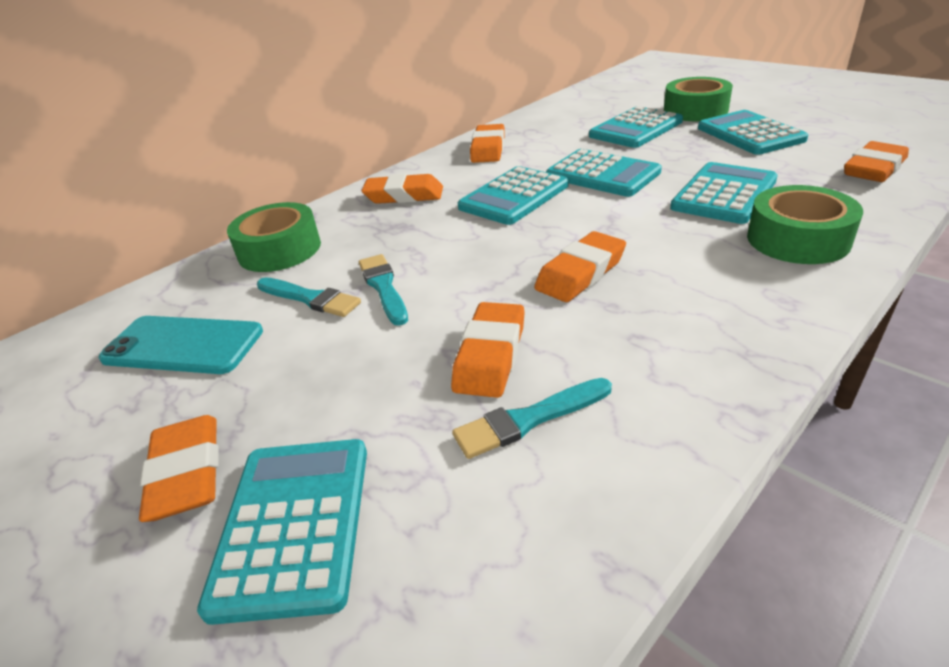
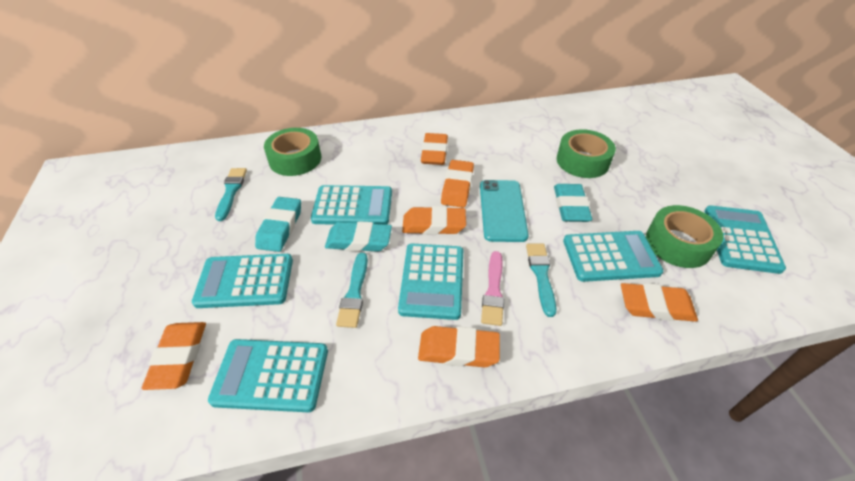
pink brush: none = 0 -> [481,251,504,326] = 1
turquoise eraser: none = 0 -> [255,197,301,252] [325,221,392,252] [554,184,592,222] = 3

